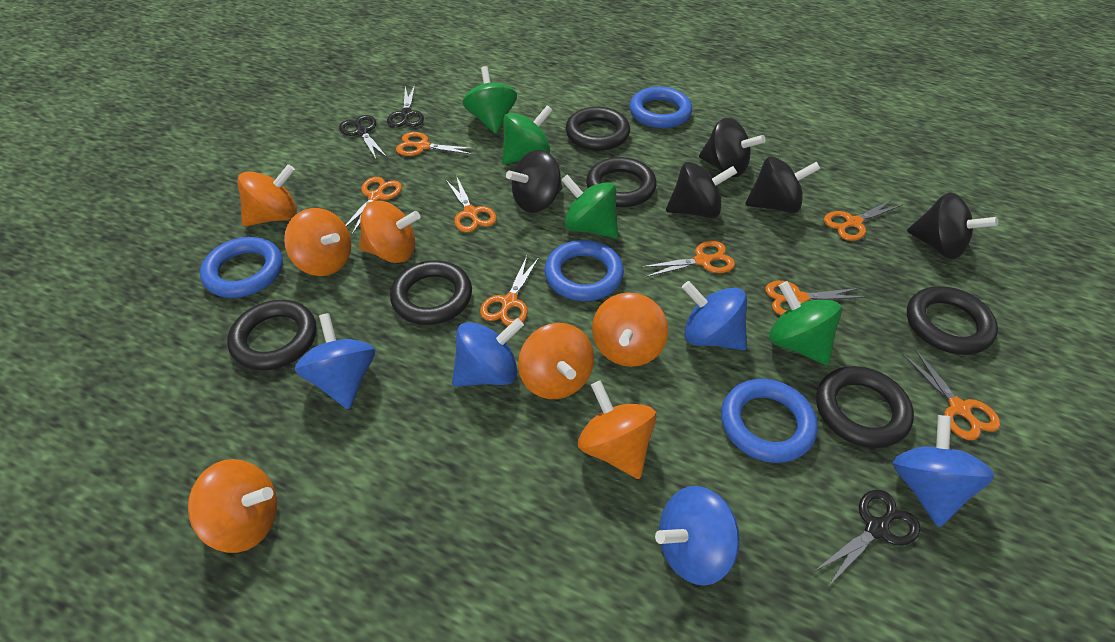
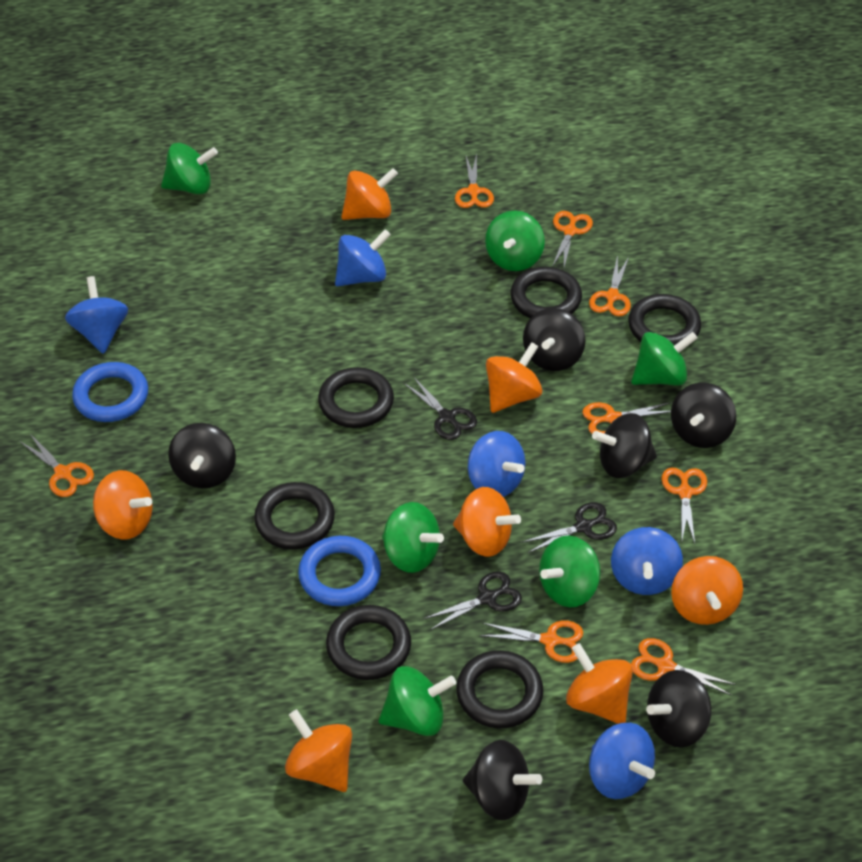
black spinning top: [506,150,563,213] [666,162,737,218] [699,118,766,177] [745,157,820,213] [907,193,998,259] = 5 -> [168,423,236,488] [463,740,542,820] [523,308,585,371] [592,413,657,478] [646,670,711,747] [671,383,736,448] = 6
blue ring: [200,237,283,298] [545,240,624,301] [630,87,692,128] [721,379,818,463] = 4 -> [72,362,148,422] [298,536,381,606] = 2
green spinning top: [463,66,517,134] [502,105,553,164] [561,174,618,238] [769,281,842,365] = 4 -> [161,143,218,194] [379,666,456,736] [382,502,444,573] [485,211,545,271] [539,536,600,607] [631,332,698,386] = 6

